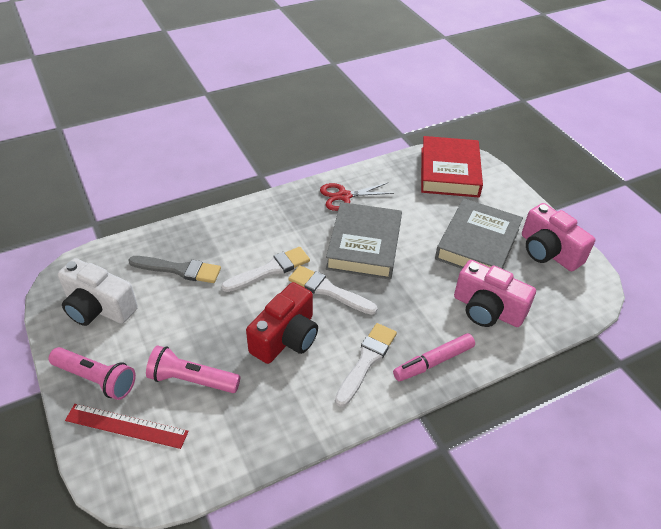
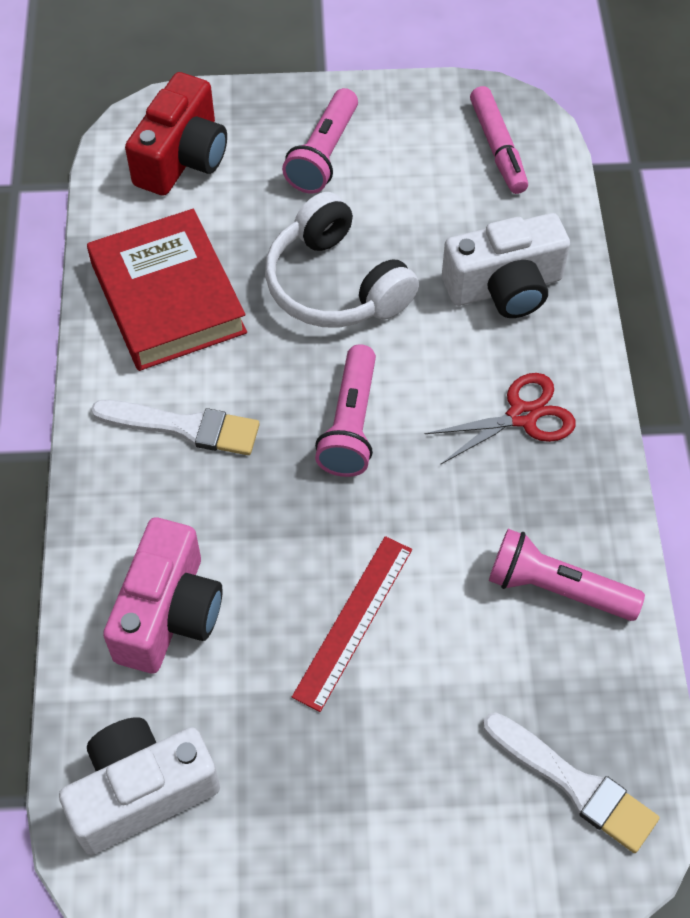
grey book: [326,202,402,280] [435,198,523,269] = 2 -> none = 0
grey brush: [128,256,221,283] = 1 -> none = 0
pink camera: [454,260,536,327] [522,203,595,271] = 2 -> [103,517,223,673] = 1
pink flashlight: [48,347,136,400] [146,345,240,393] = 2 -> [282,88,358,193] [315,344,376,477] [489,529,645,621] = 3
white brush: [221,247,310,292] [288,265,378,315] [335,323,397,407] = 3 -> [91,400,260,455] [483,713,659,853] = 2
white camera: [58,258,138,326] = 1 -> [59,717,220,855] [442,213,570,318] = 2
white headphones: none = 0 -> [265,192,419,327] = 1

